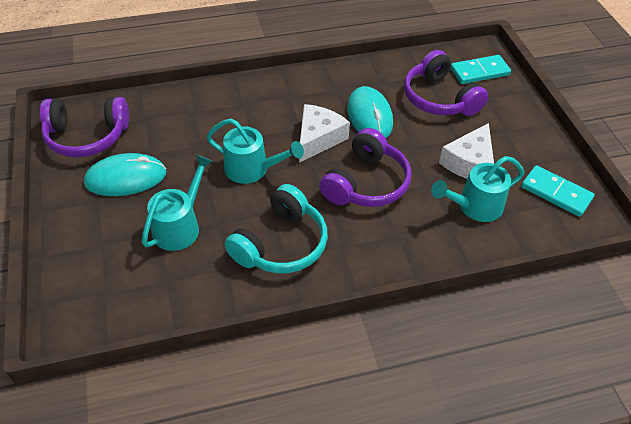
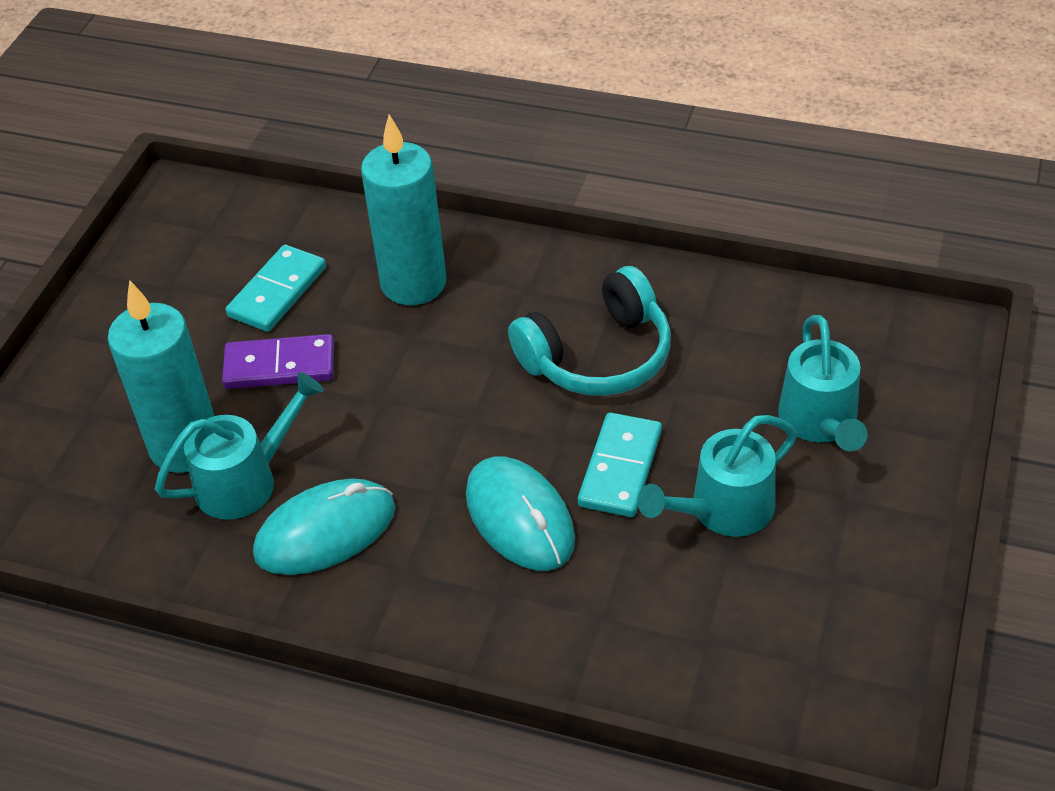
purple domino: none = 0 -> [222,334,334,389] = 1
purple headphones: [40,97,129,158] [319,128,411,207] [404,50,488,116] = 3 -> none = 0
turquoise candle: none = 0 -> [108,280,214,473] [361,114,447,305] = 2
white cheese: [299,104,350,163] [439,123,494,179] = 2 -> none = 0

